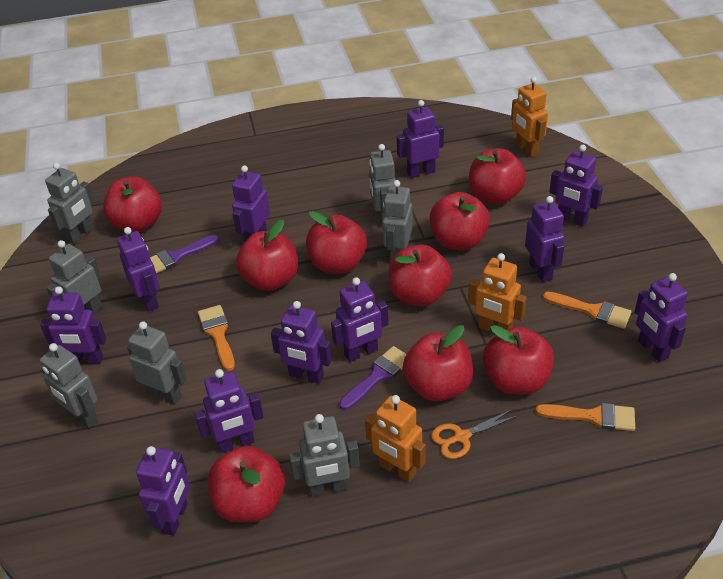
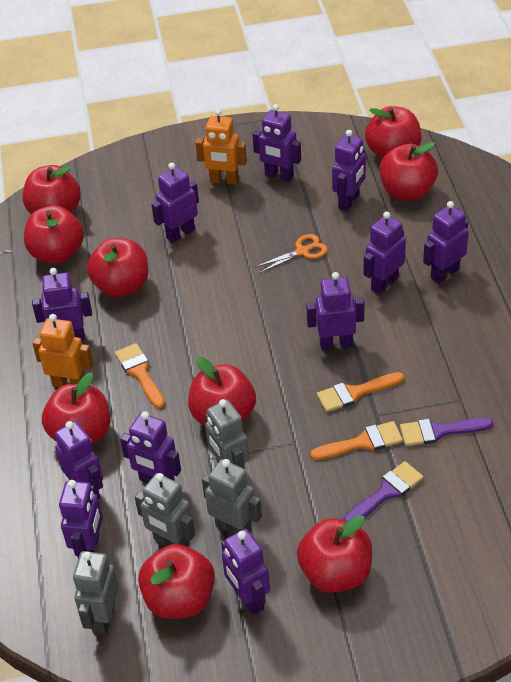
grey robot: [40,343,98,428] [45,163,95,244] [47,240,102,313] [127,321,187,405] [289,414,360,497] [369,144,396,227] [383,180,413,262] = 7 -> [73,551,119,635] [135,473,195,547] [202,459,262,534] [205,399,249,469] = 4
orange robot: [365,395,426,482] [468,253,527,331] [511,77,548,157] = 3 -> [32,314,93,388] [195,109,247,185] = 2

